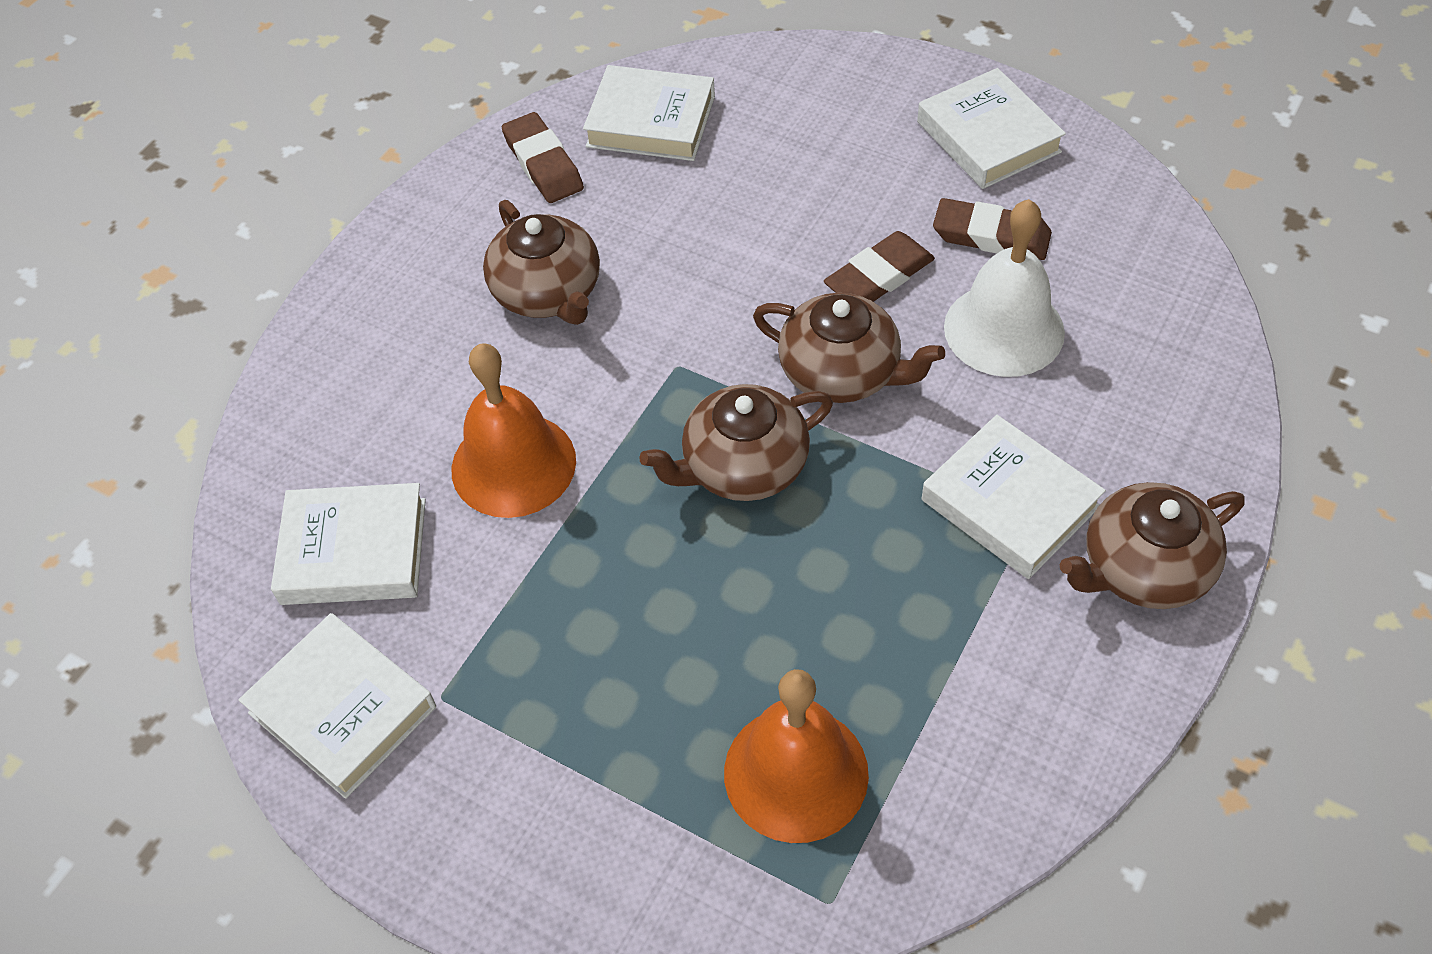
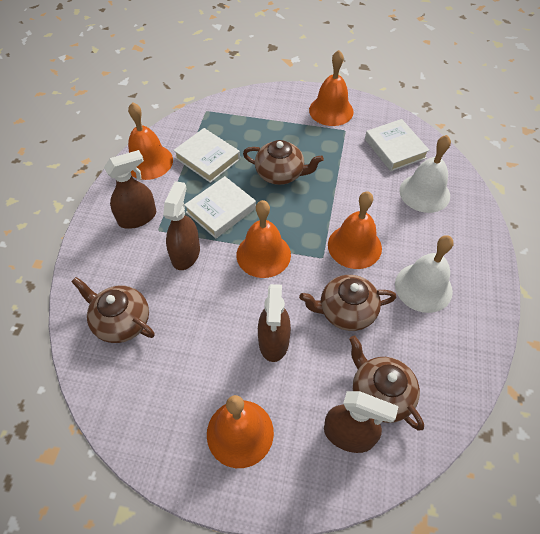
brown eraser: [502,112,584,203] [824,231,935,302] [933,198,1052,260] = 3 -> none = 0
brown spray bottle: none = 0 -> [104,150,156,229] [163,181,200,270] [258,284,291,362] [324,391,399,453] = 4
orange bell: [452,343,576,518] [724,669,869,843] = 2 -> [128,102,173,180] [207,395,274,468] [237,200,291,278] [309,50,354,126] [328,191,382,269] = 5
white bell: [944,199,1065,377] = 1 -> [395,235,453,313] [399,135,451,213] = 2
white book: [238,613,436,799] [271,483,426,605] [583,65,715,161] [917,68,1066,189] [921,415,1106,579] = 5 -> [173,128,240,183] [184,176,256,239] [365,119,430,171] = 3

